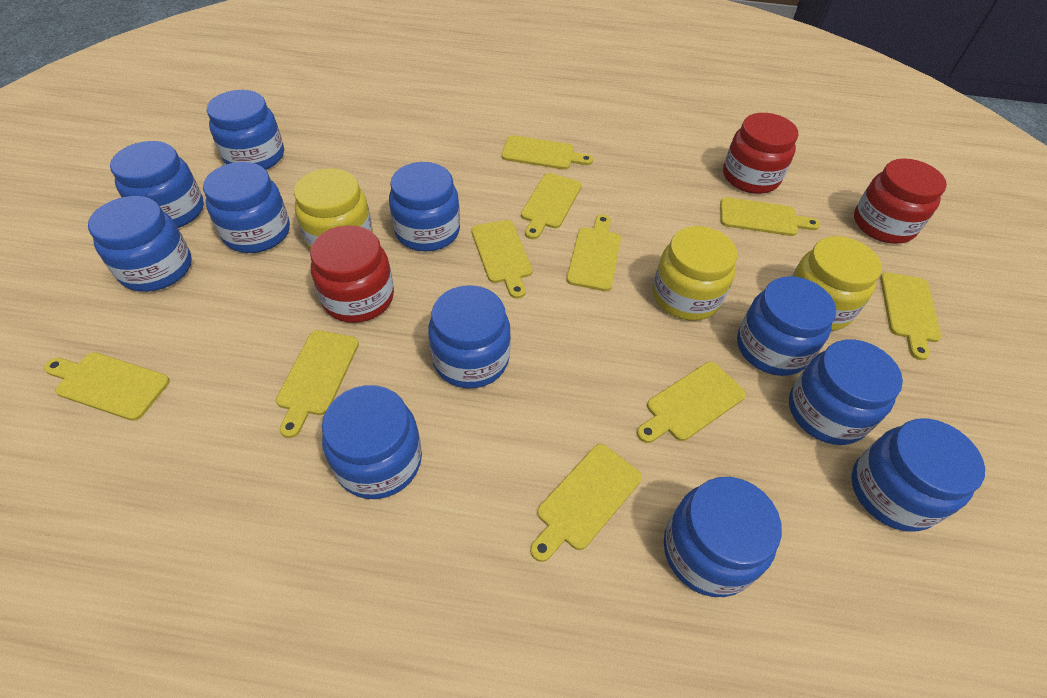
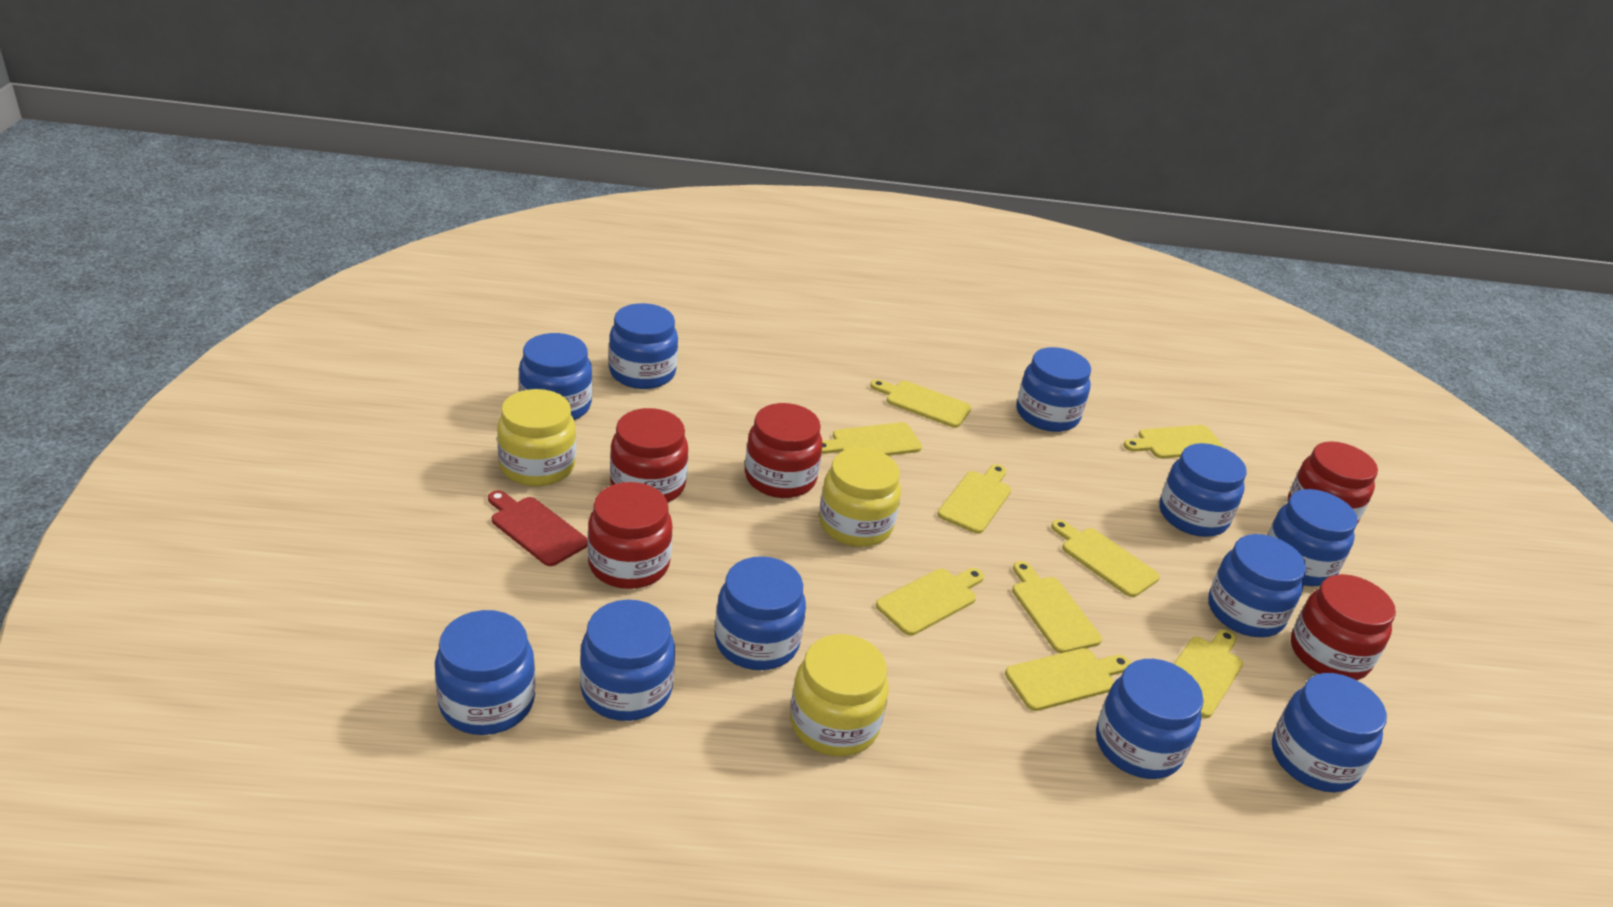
red cutting board: none = 0 -> [488,490,588,566] = 1
red jar: [310,225,394,323] [723,113,799,194] [854,158,947,244] = 3 -> [587,482,673,589] [610,408,688,502] [745,403,823,498] [1288,441,1378,524] [1291,574,1396,680] = 5
yellow cutting board: [44,352,170,421] [276,330,359,438] [471,220,533,299] [501,135,593,170] [521,173,582,239] [530,444,642,562] [567,215,621,291] [637,362,746,443] [720,197,820,236] [880,272,941,360] = 10 -> [822,422,922,456] [870,379,971,428] [876,568,984,636] [937,464,1011,534] [1005,648,1131,711] [1012,561,1102,653] [1051,520,1160,597] [1123,425,1225,459] [1174,629,1243,718] = 9

